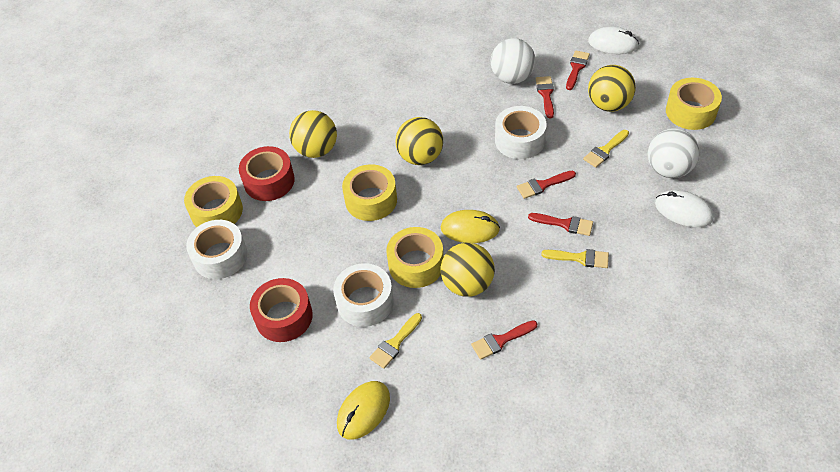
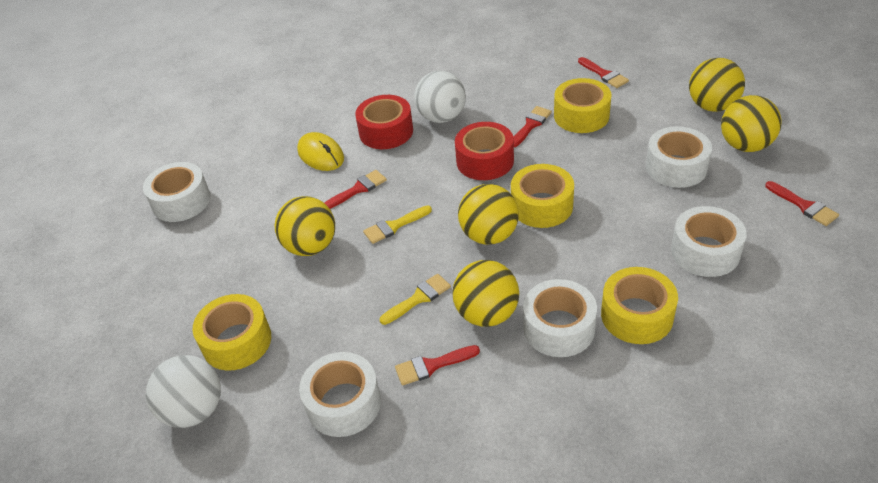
white mouse: [588,27,639,54] [655,190,714,227] = 2 -> none = 0
white tape: [186,220,247,279] [333,263,394,327] [495,106,547,159] = 3 -> [143,162,210,222] [299,352,381,437] [523,279,597,357] [646,126,712,188] [671,206,747,277] = 5
yellow ball: [289,110,337,158] [395,117,443,165] [440,243,495,297] [588,65,636,112] = 4 -> [275,196,335,256] [452,260,519,327] [458,184,519,245] [689,58,745,112] [721,95,782,152] = 5
yellow brush: [369,313,422,369] [541,249,609,268] [583,130,629,168] = 3 -> [363,205,432,244] [380,274,451,325] = 2
yellow mouse: [337,381,390,439] [441,210,500,243] = 2 -> [297,132,344,171] = 1

